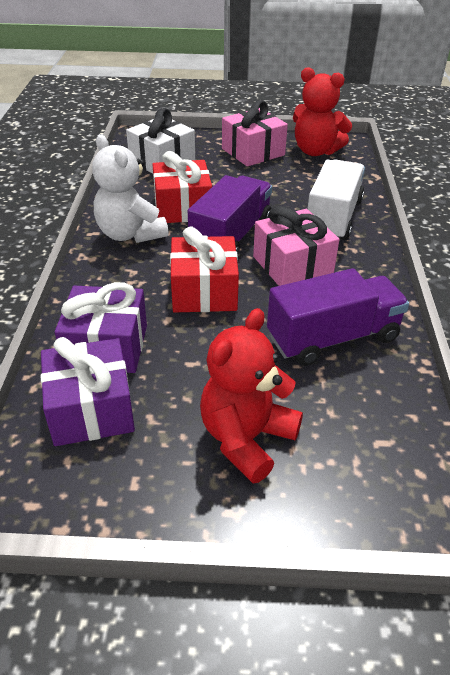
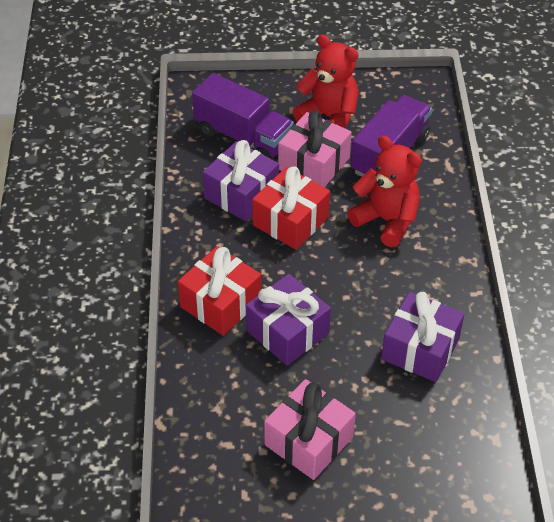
purple gift: [41,337,135,446] [55,282,147,373] = 2 -> [203,140,279,221] [246,274,331,366] [381,292,464,382] = 3
white gift: [126,108,195,174] = 1 -> none = 0
white teddy bear: [92,134,168,243] = 1 -> none = 0
white truck: [308,159,365,240] = 1 -> none = 0

